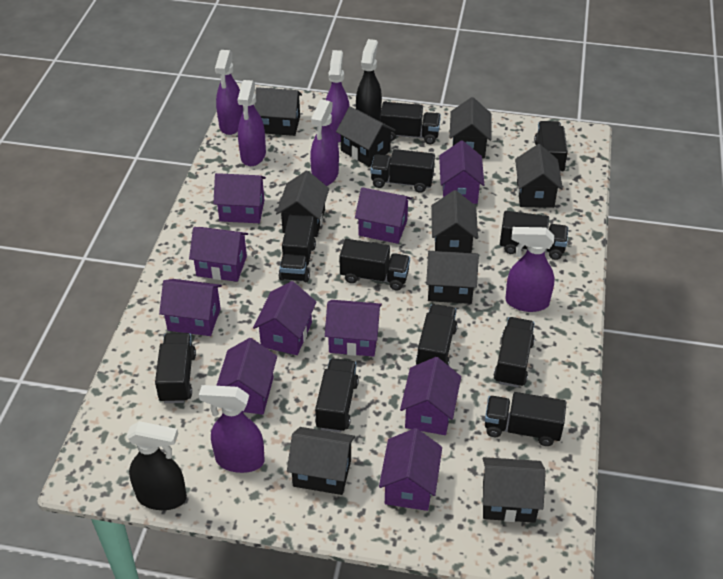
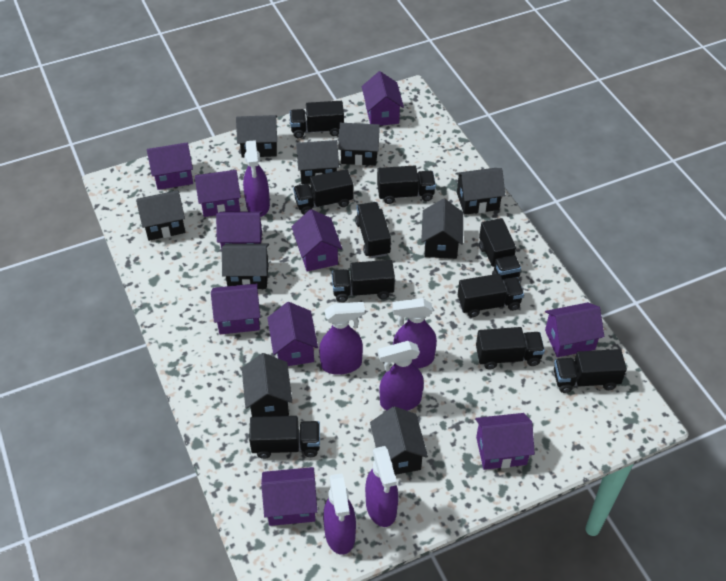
black spray bottle: [126,421,187,510] [356,39,382,121] = 2 -> none = 0
black truck: [155,333,196,403] [278,215,316,282] [315,358,359,433] [339,239,410,290] [371,149,435,193] [380,102,441,144] [416,304,457,366] [485,392,566,446] [494,317,535,388] [500,211,568,260] [534,121,568,172] = 11 -> [249,416,320,459] [290,101,344,138] [293,169,353,215] [332,260,395,302] [355,202,391,258] [377,165,436,204] [458,274,524,317] [476,327,545,369] [479,218,521,279] [554,349,627,393] = 10

